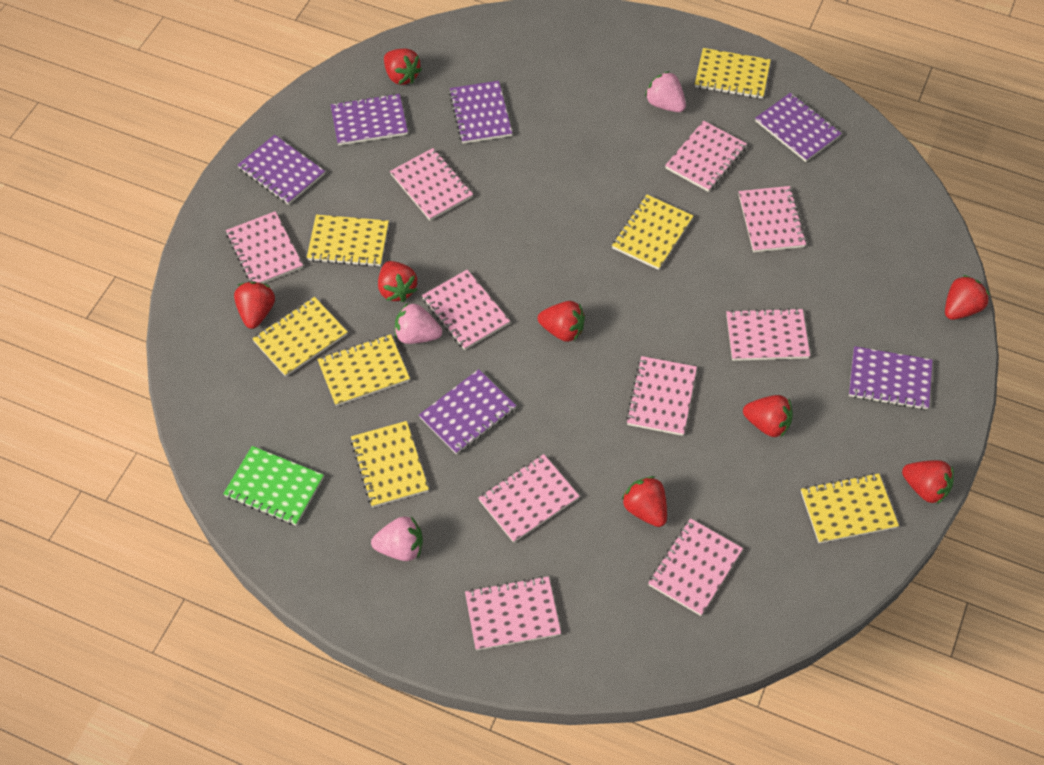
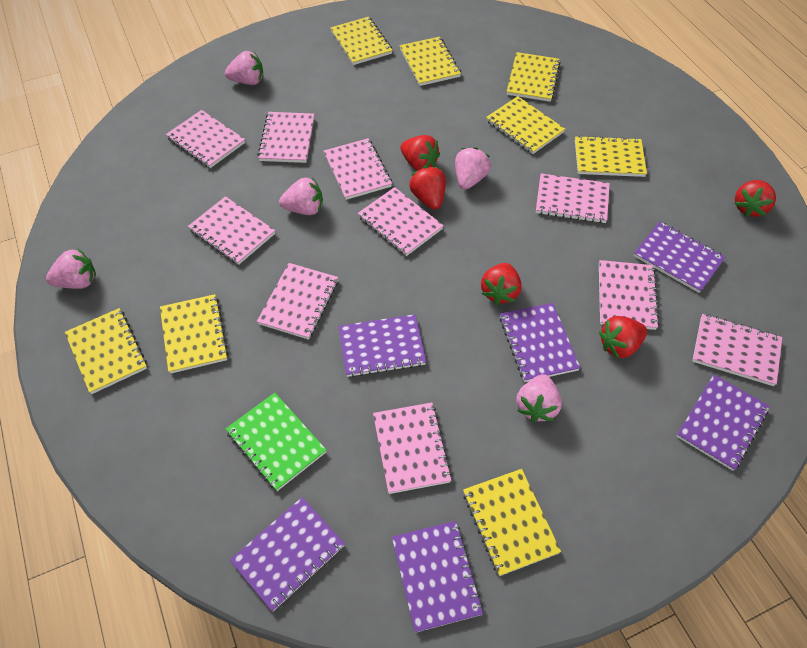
pink strawberry: [371,516,423,561] [395,302,442,344] [645,71,686,112] = 3 -> [46,248,96,289] [225,51,263,85] [279,178,323,215] [455,147,491,189] [516,374,562,423] = 5
red strawberry: [234,281,275,329] [378,261,417,302] [384,48,422,85] [538,301,585,342] [622,476,667,527] [743,395,793,437] [902,460,954,504] [945,275,990,320] = 8 -> [400,135,440,170] [410,166,446,210] [481,263,522,305] [599,316,647,359] [735,180,776,217] = 5
yellow notebook: [252,297,347,377] [307,215,389,267] [317,334,410,406] [350,421,429,507] [612,195,693,270] [695,48,771,99] [801,473,899,543] = 7 -> [65,308,147,394] [160,294,229,374] [330,17,393,65] [400,37,461,86] [463,469,561,576] [486,96,565,154] [507,52,560,102] [575,135,647,177] = 8

